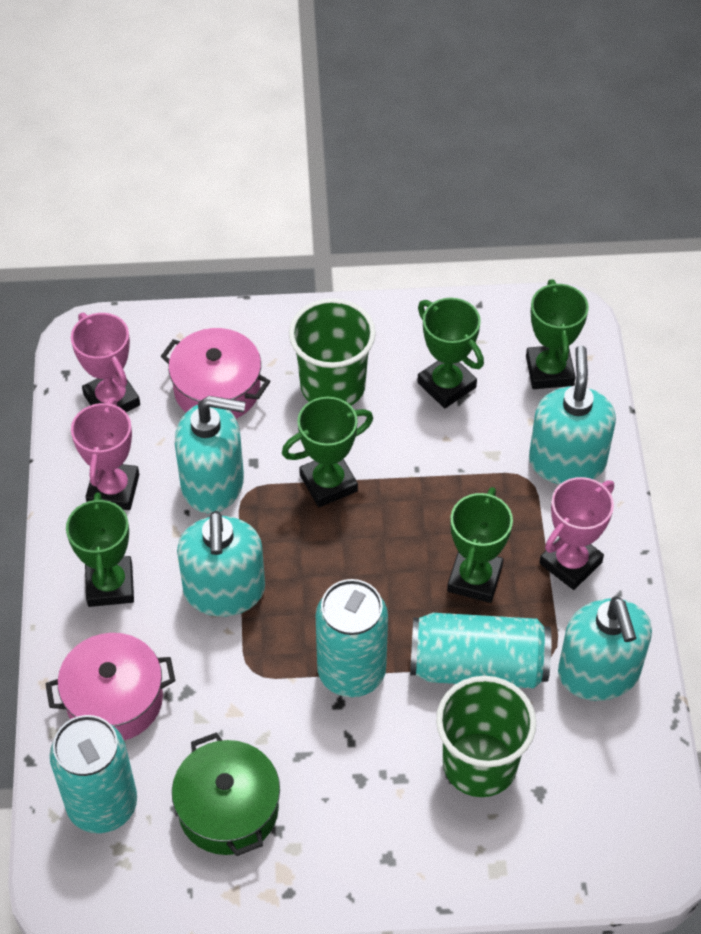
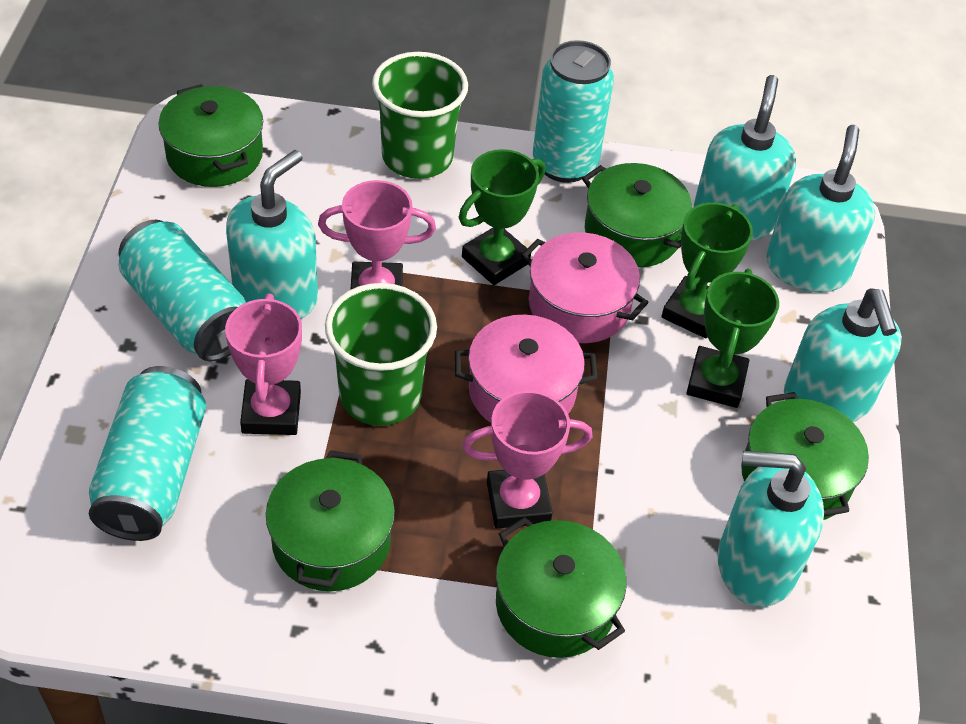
green pot: [172,732,280,856] = 1 -> [159,84,263,187] [266,450,395,591] [496,517,627,658] [582,163,692,267] [741,392,869,520] = 5
green trophy: [66,492,134,607] [282,397,373,507] [417,298,484,408] [447,487,513,603] [526,279,589,389] = 5 -> [459,149,545,285] [661,202,753,338] [687,269,779,408] = 3
turquoise soap dispenser: [175,396,246,513] [177,511,265,617] [529,345,616,484] [558,596,652,701] = 4 -> [226,150,318,319] [694,75,796,240] [717,451,824,607] [766,125,875,293] [784,288,902,422] = 5

